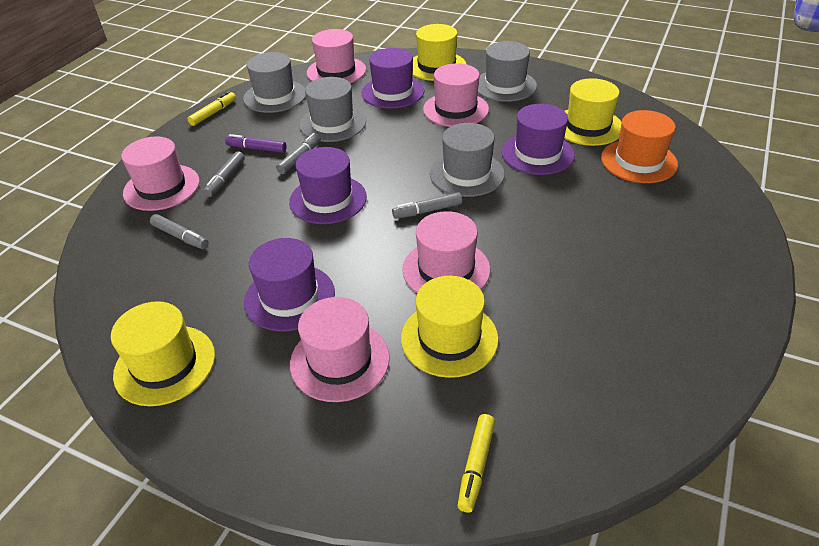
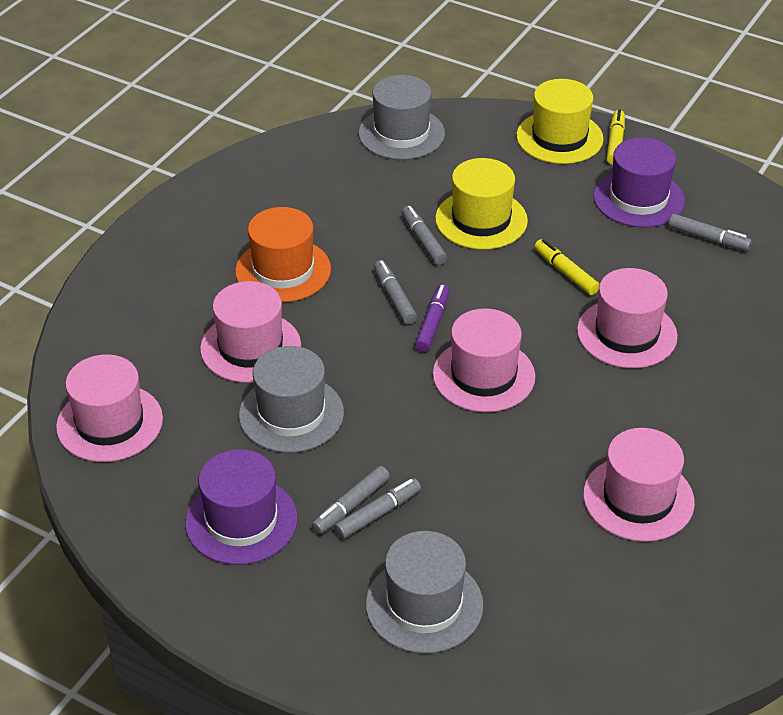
grey hat: [243,52,306,113] [299,77,366,142] [430,123,505,197] [478,41,537,102] = 4 -> [239,346,344,453] [358,75,445,160] [366,531,484,653] = 3
grey marker: [150,214,208,249] [203,151,245,197] [276,133,321,174] [392,192,462,219] = 4 -> [312,466,390,534] [334,478,421,539] [374,260,417,324] [402,206,447,265] [668,214,752,251] = 5
purple hat: [244,238,335,331] [289,147,367,224] [362,48,424,109] [502,104,575,175] = 4 -> [185,449,298,565] [593,138,685,228] = 2
yellow hat: [111,301,215,406] [401,276,499,378] [413,24,466,81] [564,78,621,146] = 4 -> [435,158,528,250] [516,79,604,164] = 2

